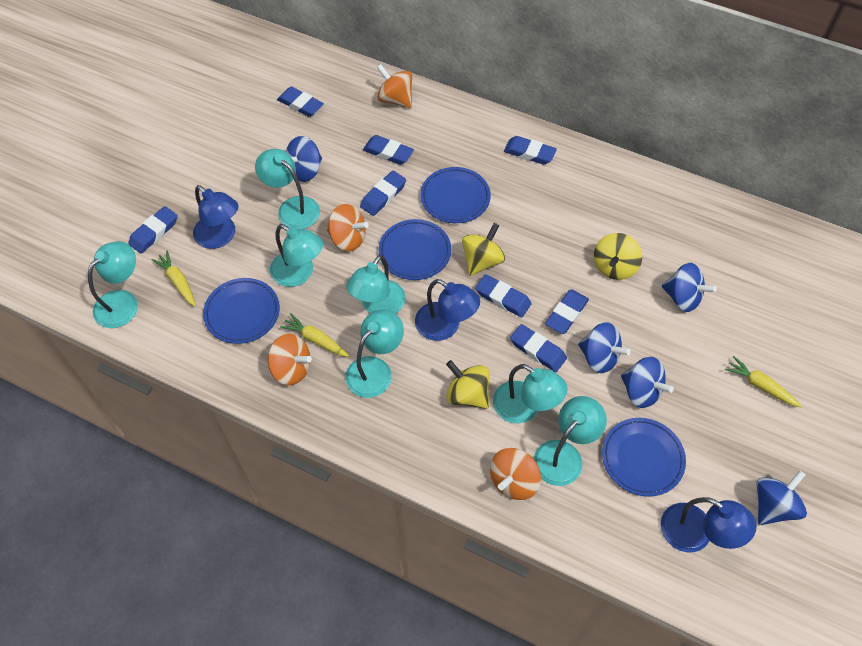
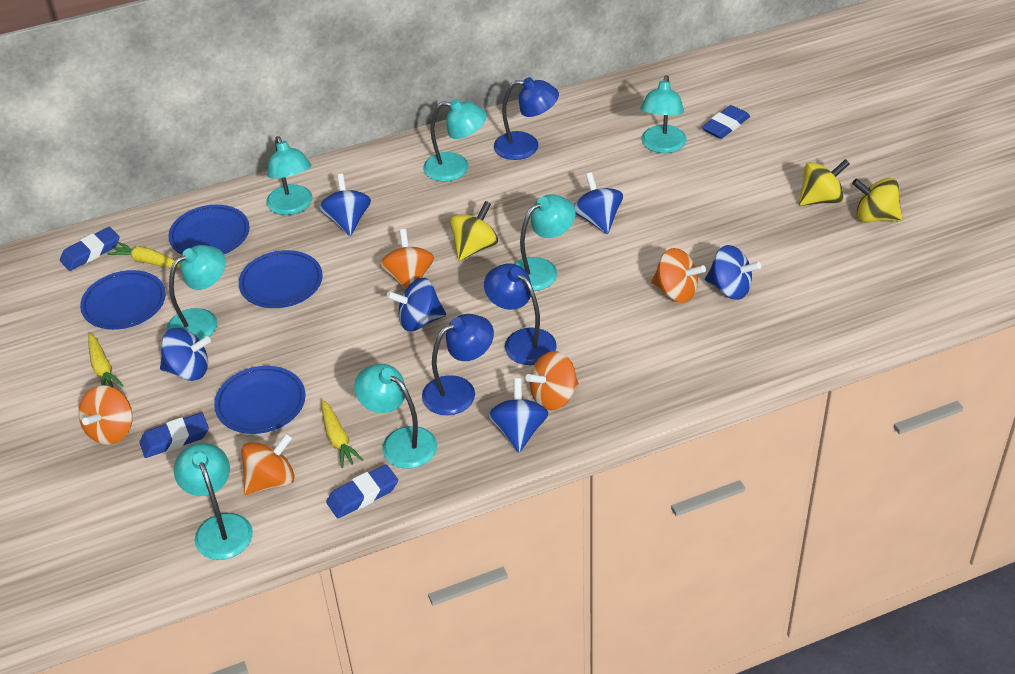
blue eraser: [128,206,177,254] [277,86,324,117] [360,171,406,216] [363,135,414,165] [475,274,532,318] [504,136,557,164] [510,324,567,372] [545,290,589,334] = 8 -> [60,227,120,271] [139,413,209,458] [326,464,398,518] [702,105,750,139] = 4
blue spinning top: [286,136,322,182] [578,322,631,373] [621,357,674,408] [662,263,717,312] [756,470,807,525] = 5 -> [160,328,211,381] [319,174,371,236] [387,278,446,331] [488,378,549,452] [574,172,623,234] [705,245,761,300] = 6
orange spinning top: [268,334,312,385] [327,204,369,251] [377,64,412,108] [490,448,541,500] = 4 -> [78,385,133,445] [241,433,295,495] [380,229,434,290] [525,351,579,411] [651,248,706,303] = 5

